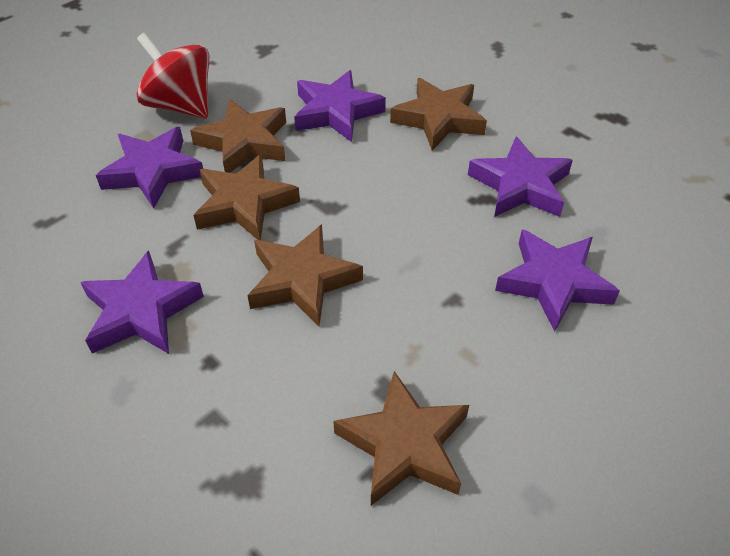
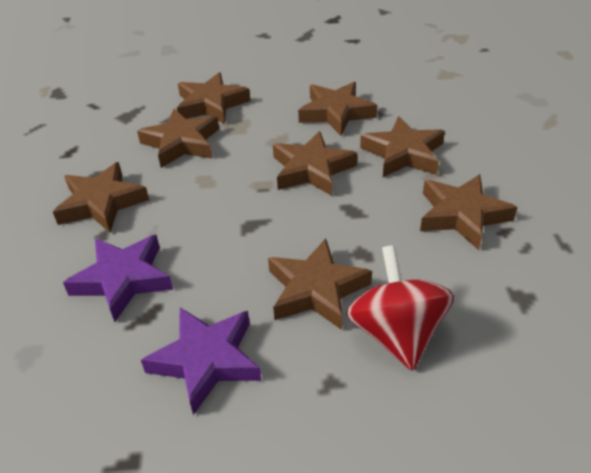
brown star: [190,99,286,173] [193,154,300,240] [247,224,363,326] [333,371,469,506] [390,78,487,151] = 5 -> [53,162,149,232] [137,109,219,168] [177,72,250,124] [268,239,372,330] [273,131,357,196] [298,82,377,136] [360,116,445,177] [420,174,517,250] = 8
purple star: [80,250,204,354] [96,127,203,208] [294,70,386,142] [468,136,573,217] [495,229,620,331] = 5 -> [63,235,173,322] [141,307,261,415] = 2

